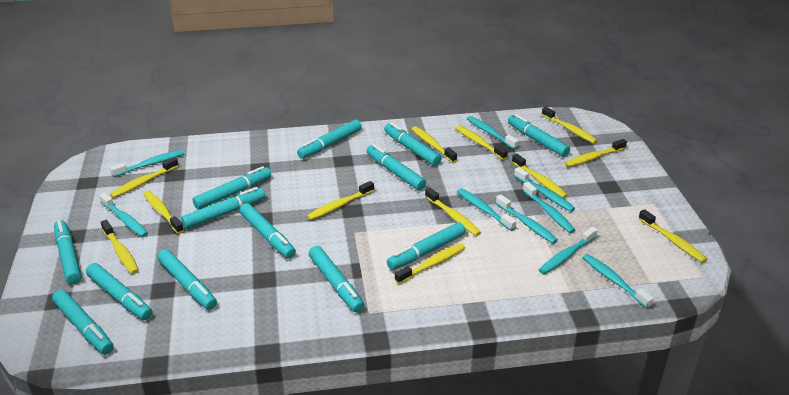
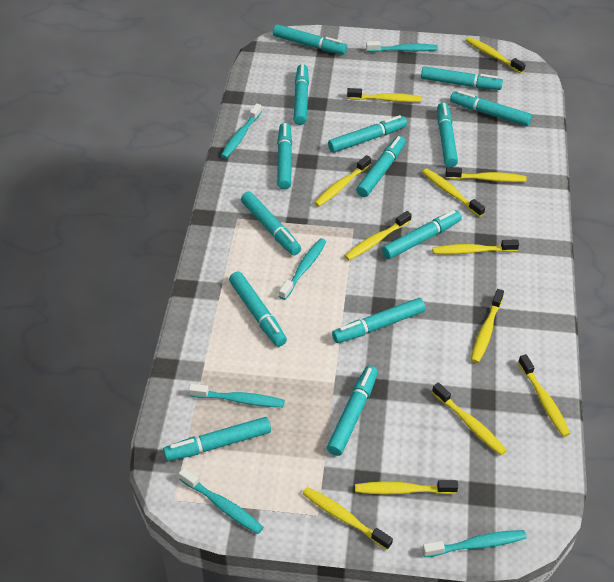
turquoise marker: [52,290,114,355] [54,220,82,284] [86,263,153,320] [157,249,217,310] [181,187,266,229] [193,166,271,209] [240,203,296,259] [297,119,362,159] [309,246,364,313] [367,144,426,191] [384,122,441,166] [387,222,465,270] [508,114,570,157] = 13 -> [163,417,271,461] [229,272,287,347] [241,192,301,255] [273,24,347,55] [277,123,292,190] [293,64,309,125] [327,366,378,456] [328,115,407,153] [332,298,426,343] [356,136,406,197] [382,210,462,259] [421,66,503,90] [437,103,458,167] [450,90,532,126] = 14
turquoise toothbrush: [99,193,148,237] [110,150,184,177] [457,188,516,231] [467,116,519,149] [496,194,558,244] [514,167,575,212] [523,182,575,233] [539,227,598,274] [583,254,654,309] = 9 -> [179,468,264,534] [189,384,285,407] [221,103,262,158] [279,238,326,300] [366,41,438,52] [422,530,526,557] = 6

